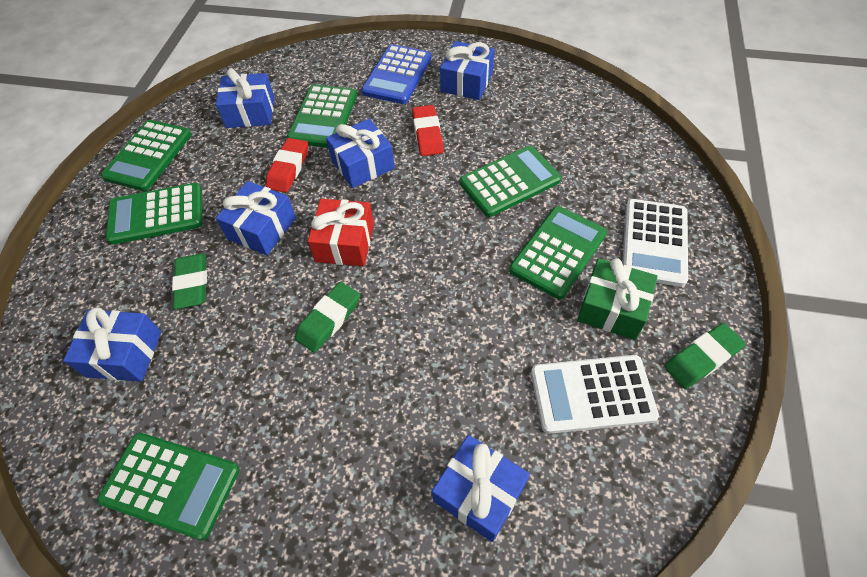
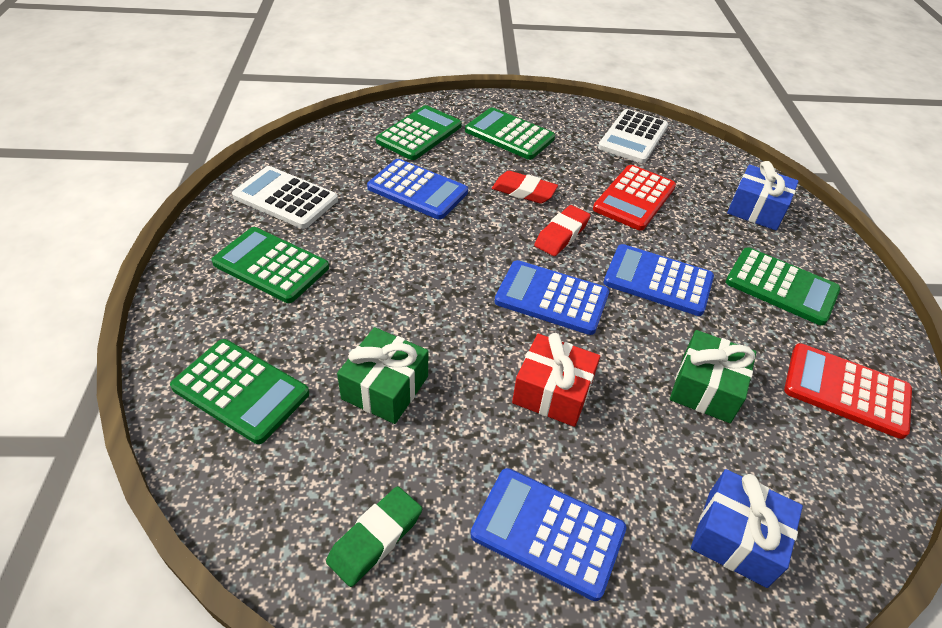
blue calculator: [362,44,432,104] = 1 -> [367,159,468,220] [470,468,626,601] [494,260,609,335] [603,244,714,316] = 4
blue gift: [63,307,162,382] [216,68,274,128] [216,181,296,255] [326,119,395,188] [432,435,530,542] [440,41,494,100] = 6 -> [691,469,803,588] [727,161,799,231] = 2
green calculator: [97,433,239,540] [101,120,191,191] [106,183,203,245] [287,84,357,148] [460,146,562,217] [509,206,607,299] = 6 -> [170,339,309,444] [212,227,329,303] [376,105,462,160] [465,107,555,160] [726,247,841,326] = 5
green eraser: [172,253,207,309] [295,282,360,353] [664,323,746,389] = 3 -> [326,486,422,587] = 1
green gift: [577,258,658,340] = 1 -> [337,327,428,424] [670,330,756,423] = 2
red calculator: none = 0 -> [593,165,676,231] [784,343,912,439] = 2

